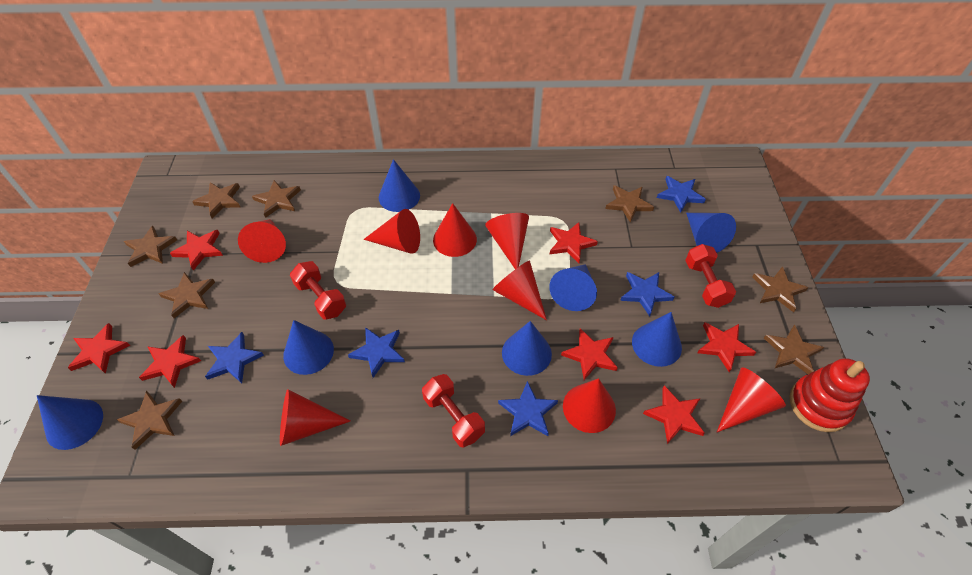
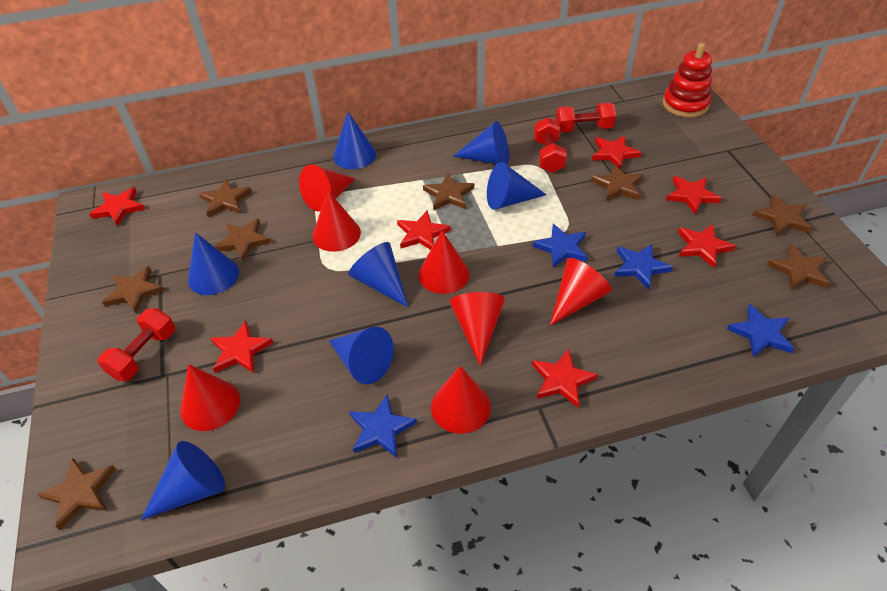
blue star: [205,332,264,383] [348,327,405,378] [498,381,558,436] [620,272,674,316] [657,176,706,213] = 5 -> [349,394,417,458] [532,224,588,268] [614,244,673,290] [727,304,794,357] = 4
red cone: [238,219,286,263] [280,389,350,446] [364,209,420,254] [433,203,477,257] [485,213,529,269] [492,260,547,320] [563,378,616,433] [717,367,786,432] = 8 -> [180,364,240,431] [299,164,355,211] [313,190,361,252] [418,230,469,294] [431,366,491,434] [450,292,505,366] [550,258,612,326] = 7

